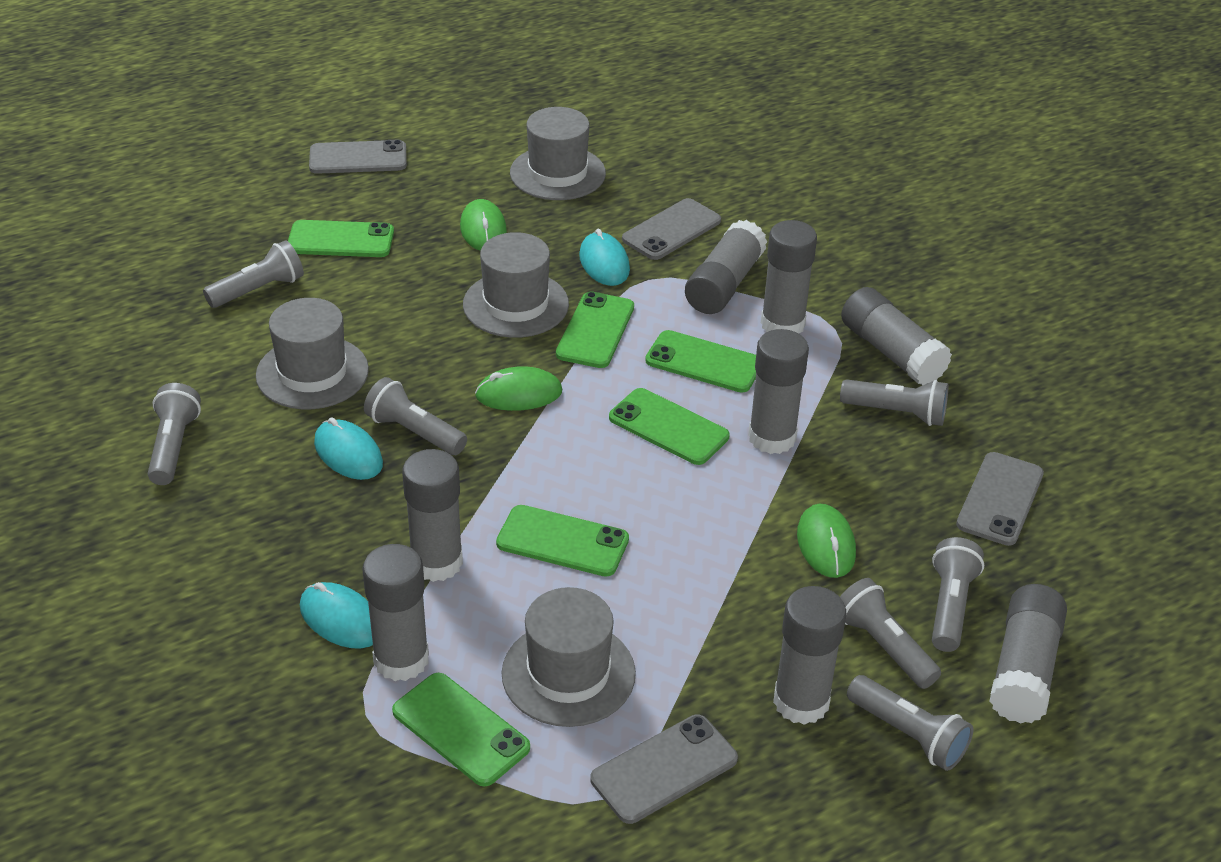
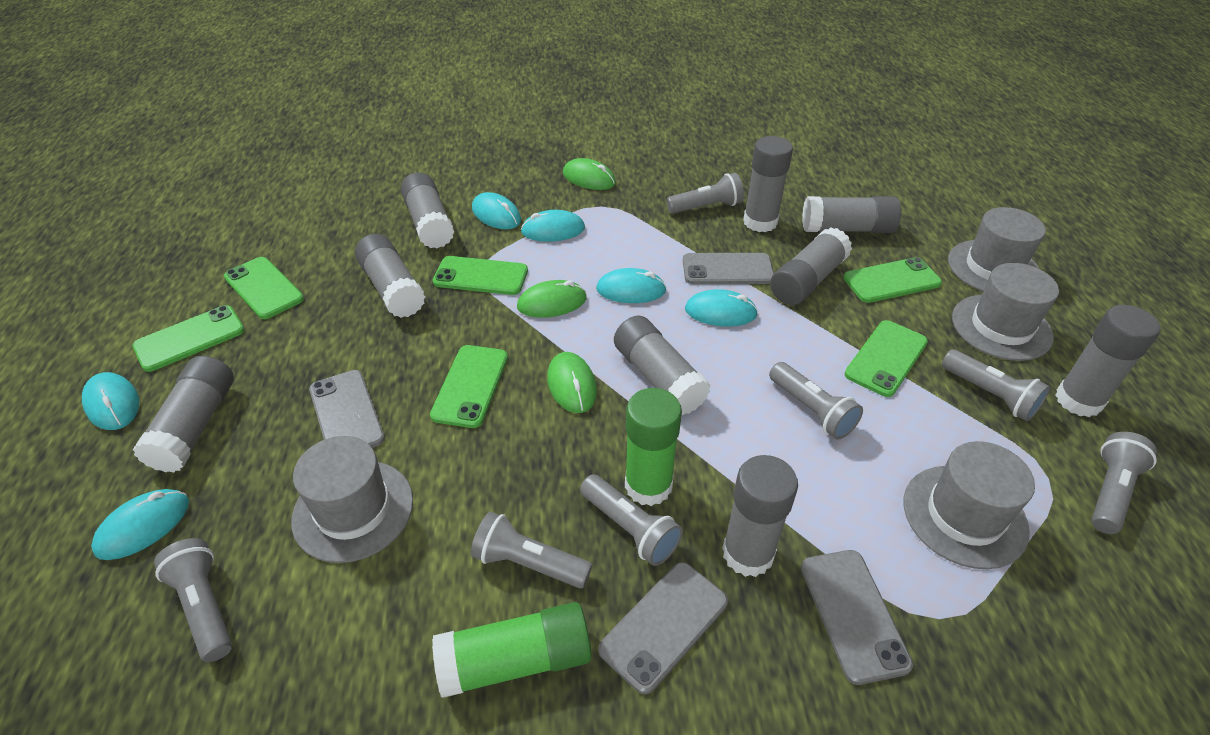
green glue stick: none = 0 -> [432,602,592,698] [625,388,682,506] = 2
grey glue stick: [362,544,429,681] [402,449,463,582] [685,220,767,314] [748,329,809,454] [761,220,817,334] [773,586,846,725] [841,287,952,386] [989,584,1067,724] = 8 -> [133,356,234,473] [355,234,425,318] [401,173,454,249] [614,315,711,415] [722,455,798,577] [743,136,793,232] [770,227,852,305] [802,196,901,233] [1055,305,1160,417] = 9
turquoise mouse: [300,582,373,649] [314,418,383,480] [579,229,630,286] = 3 -> [82,372,139,430] [91,489,189,560] [472,192,521,229] [521,210,585,242] [596,268,667,303] [685,289,758,327] = 6

